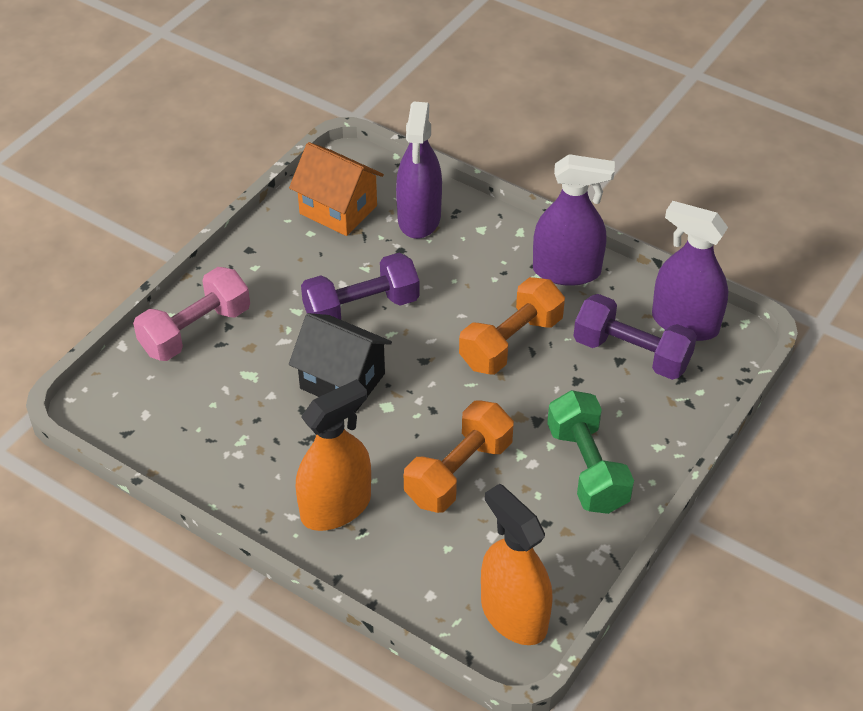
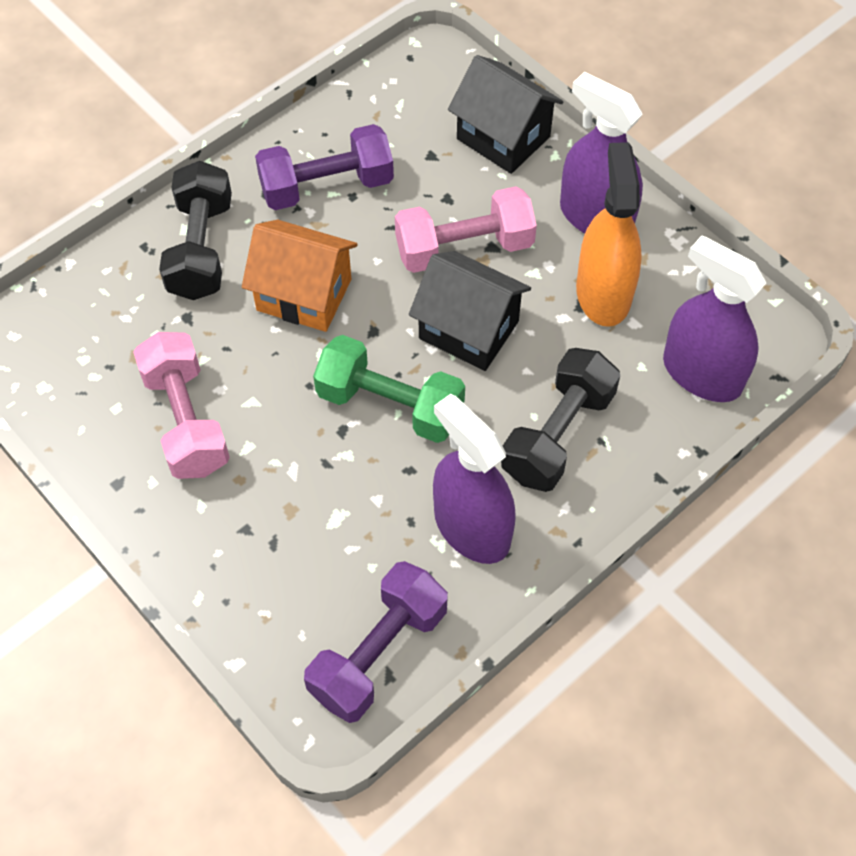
black dumbbell: none = 0 -> [159,161,232,300] [501,348,620,492] = 2
black house: [289,313,392,413] = 1 -> [409,251,531,371] [448,55,564,174] = 2
orange dumbbell: [404,401,514,513] [459,277,565,375] = 2 -> none = 0
orange spray bottle: [296,379,371,531] [481,484,553,645] = 2 -> [576,142,642,327] = 1
pink dumbbell: [133,267,250,361] = 1 -> [133,332,230,479] [395,186,537,273] = 2

